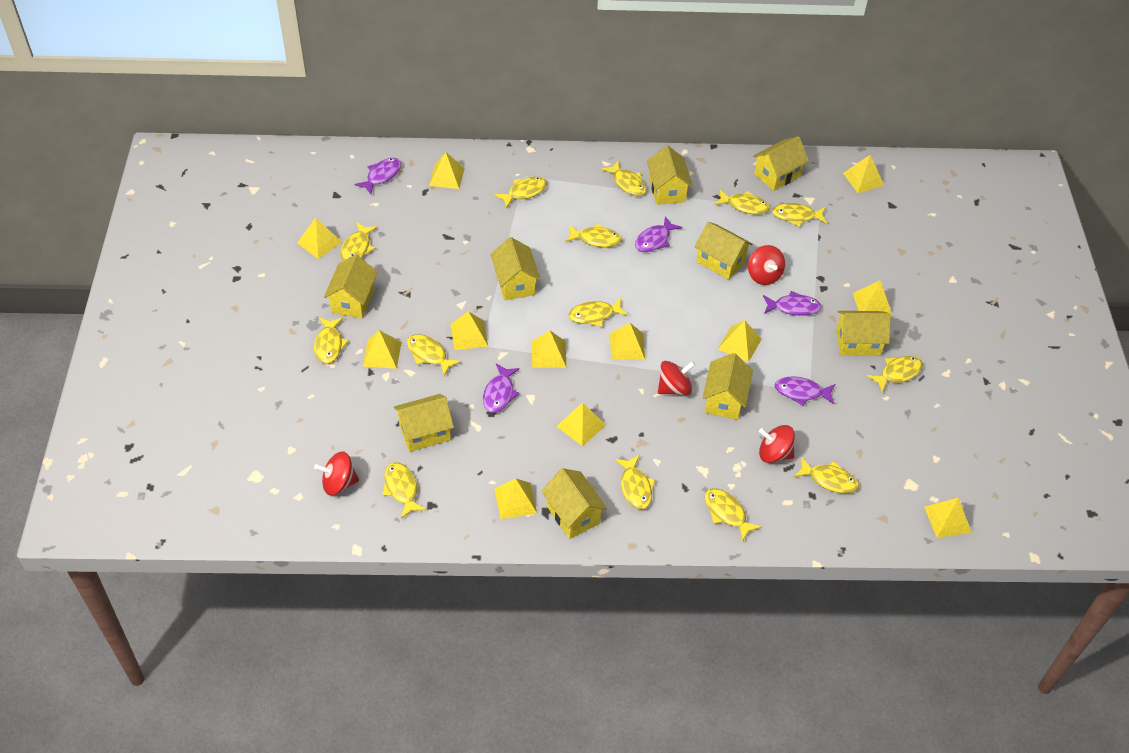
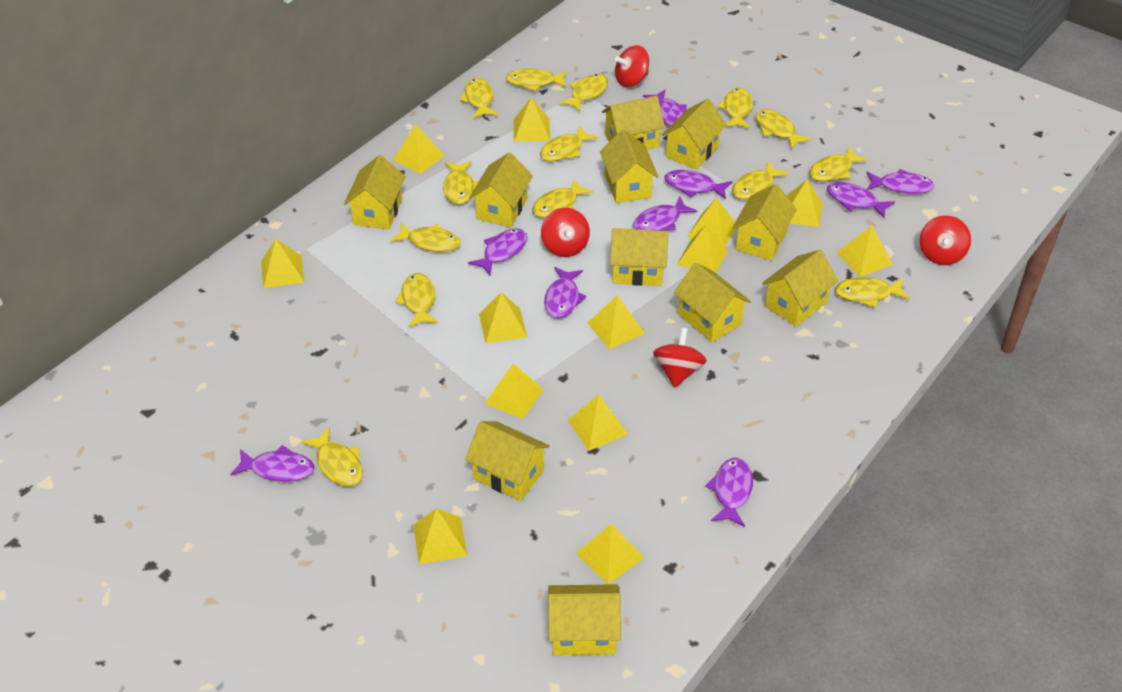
purple fish: [354,158,402,194] [483,363,520,413] [635,216,682,252] [763,291,821,316] [775,376,835,406] = 5 -> [230,445,314,482] [468,229,527,275] [544,267,586,319] [633,197,697,231] [643,89,686,126] [665,170,732,199] [706,458,753,527] [827,182,895,218] [866,169,934,194] = 9
yellow house: [324,254,377,318] [394,394,454,452] [491,237,540,300] [541,468,607,539] [647,145,693,205] [695,222,753,280] [703,353,753,420] [753,136,809,191] [836,311,891,356] = 9 -> [344,155,406,230] [465,421,550,501] [469,152,533,227] [548,584,621,655] [600,130,659,203] [602,96,665,150] [610,228,669,286] [662,99,727,170] [674,263,751,342] [732,184,797,261] [762,250,838,327] = 11
yellow pyramid: [297,218,342,259] [363,330,401,369] [429,152,465,189] [451,311,488,350] [494,479,537,519] [532,330,566,368] [556,403,606,446] [610,323,645,360] [718,320,762,362] [843,155,884,193] [853,280,893,316] [924,498,972,538] = 12 -> [261,239,304,288] [393,125,445,174] [413,508,467,564] [479,292,527,343] [484,364,544,419] [514,97,550,142] [568,394,628,451] [576,524,644,584] [588,295,645,349] [677,225,728,273] [687,198,736,247] [786,179,822,227] [837,226,893,277] = 13

